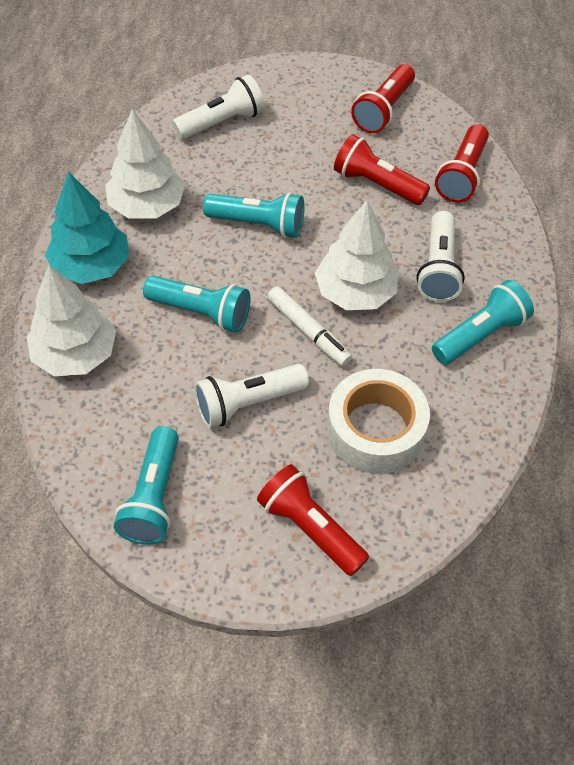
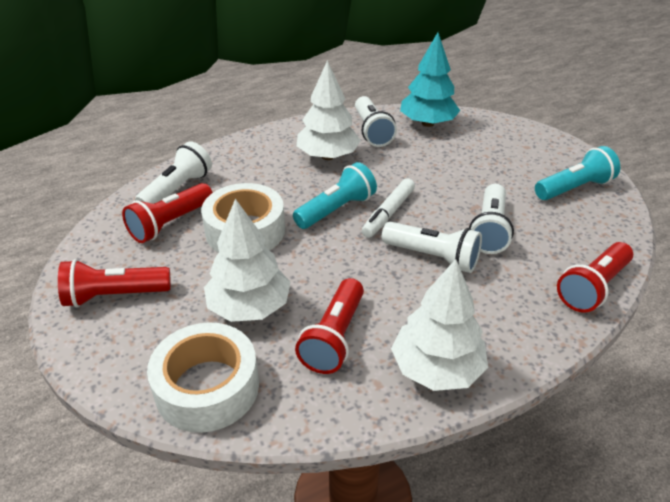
turquoise flashlight: [114,426,179,545] [143,276,250,333] [203,192,304,238] [432,280,534,365] = 4 -> [293,162,377,229] [535,146,620,200] = 2
white flashlight: [172,74,265,139] [194,364,309,428] [417,211,465,302] = 3 -> [135,141,212,204] [355,96,397,147] [382,222,482,273] [469,184,514,254] = 4
white tape: [327,369,430,474] = 1 -> [147,323,259,433] [201,183,285,252] = 2

